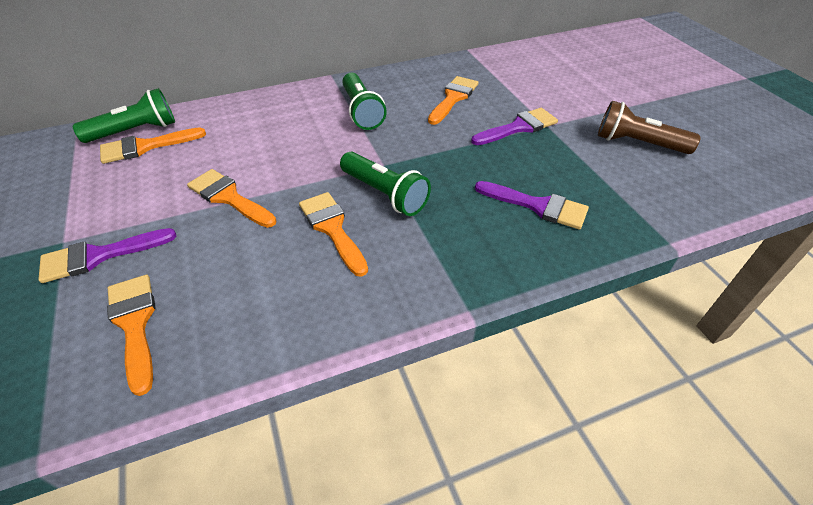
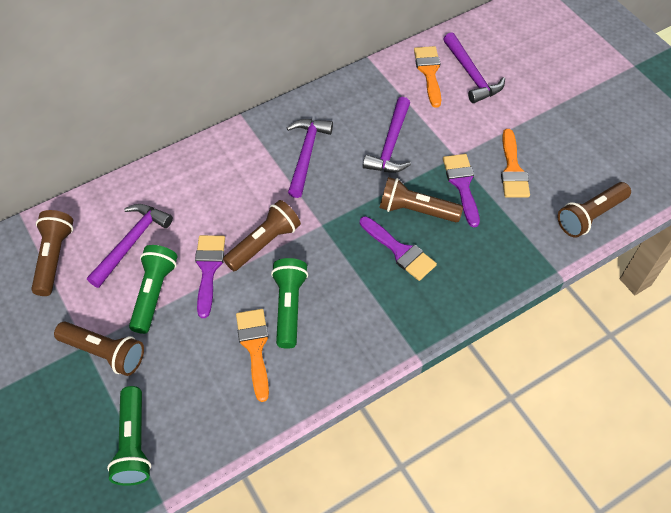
brown flashlight: [598,101,701,154] = 1 -> [31,210,73,296] [54,322,144,376] [223,200,301,271] [379,177,463,222] [558,182,631,238] = 5
orange brush: [100,127,206,164] [107,275,156,396] [187,169,276,228] [299,192,368,277] [428,76,479,125] = 5 -> [236,309,269,402] [414,46,441,108] [501,129,530,197] = 3
purple hammer: none = 0 -> [87,204,173,288] [287,119,333,198] [363,97,411,173] [443,32,505,103] = 4

